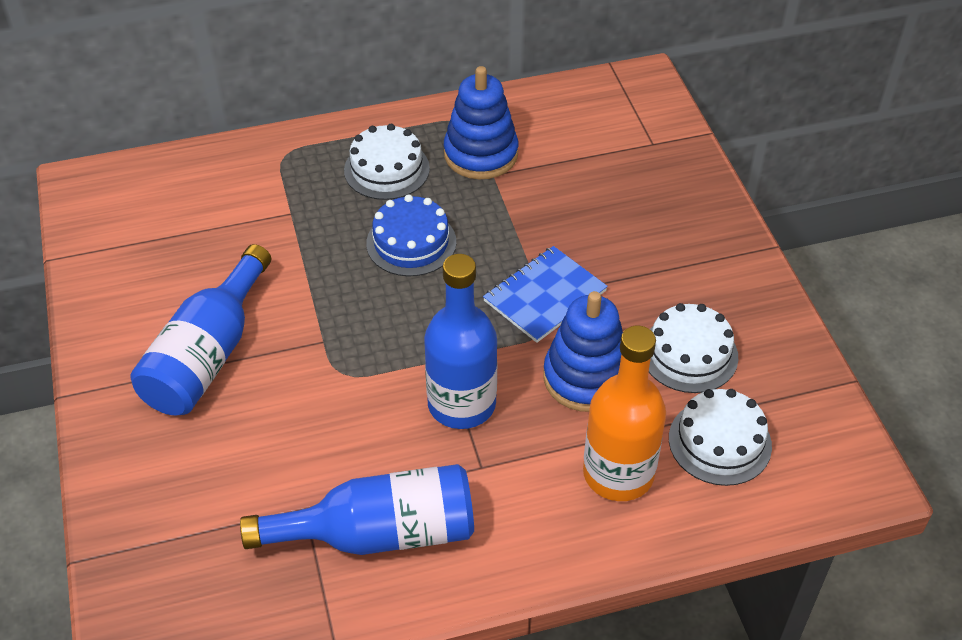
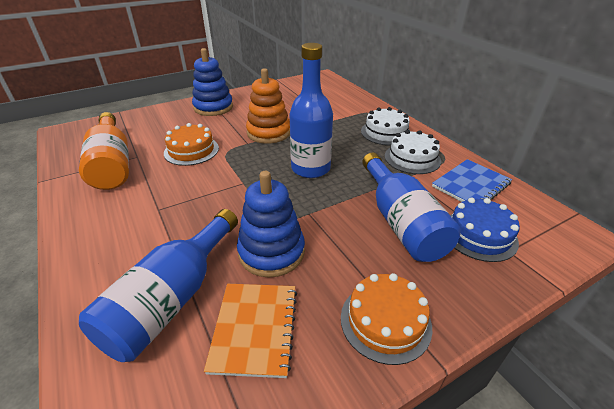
orange cake: none = 0 -> [164,123,219,166] [341,273,432,365] = 2
orange notebook: none = 0 -> [204,284,297,378] = 1
orange stacking toy: none = 0 -> [246,68,290,144] = 1
white cake: [344,124,430,200] [649,303,738,393] [669,389,772,486] = 3 -> [361,107,411,145] [385,130,441,174] = 2

